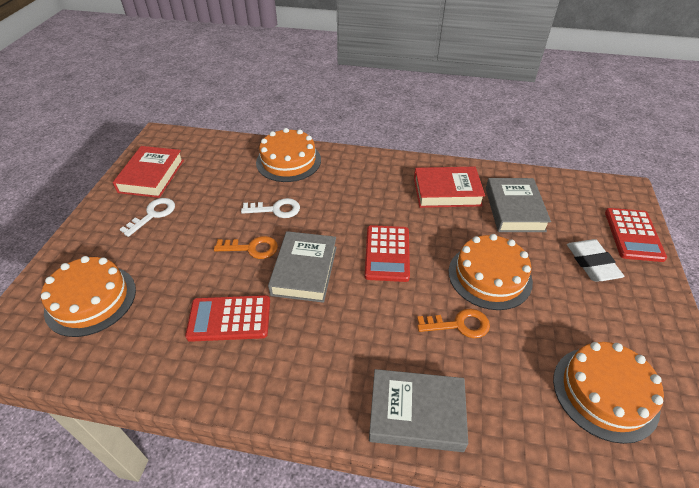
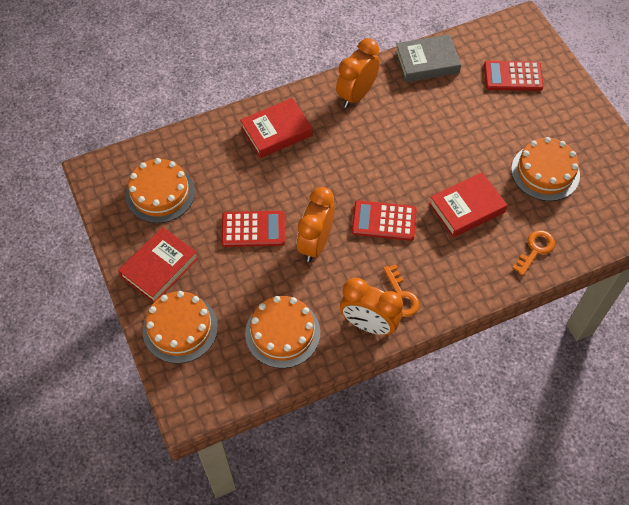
grey book: [268,231,337,303] [369,369,468,452] [486,178,551,232] = 3 -> [395,34,461,82] = 1
orange clock: none = 0 -> [297,187,335,262] [336,38,380,108] [340,278,403,335] = 3
red book: [113,146,184,198] [414,167,485,208] = 2 -> [118,227,198,303] [240,98,312,158] [429,172,507,238] = 3
white eraser: [567,239,624,281] = 1 -> none = 0
white key: [119,198,175,237] [241,198,300,218] = 2 -> none = 0

